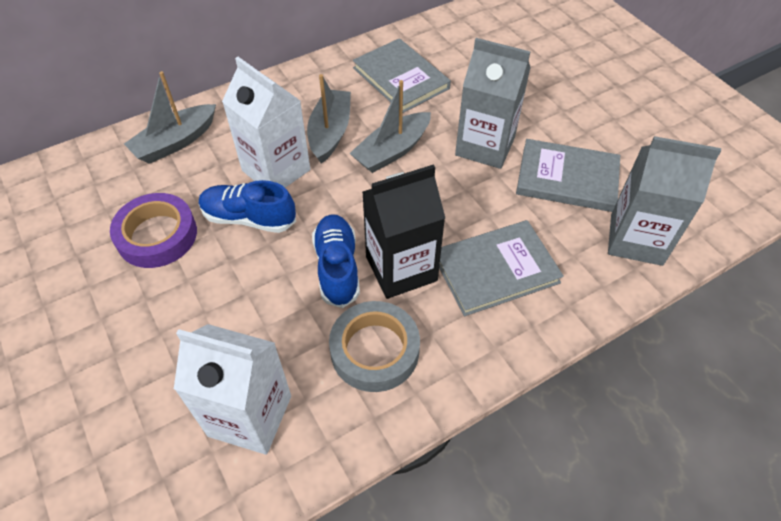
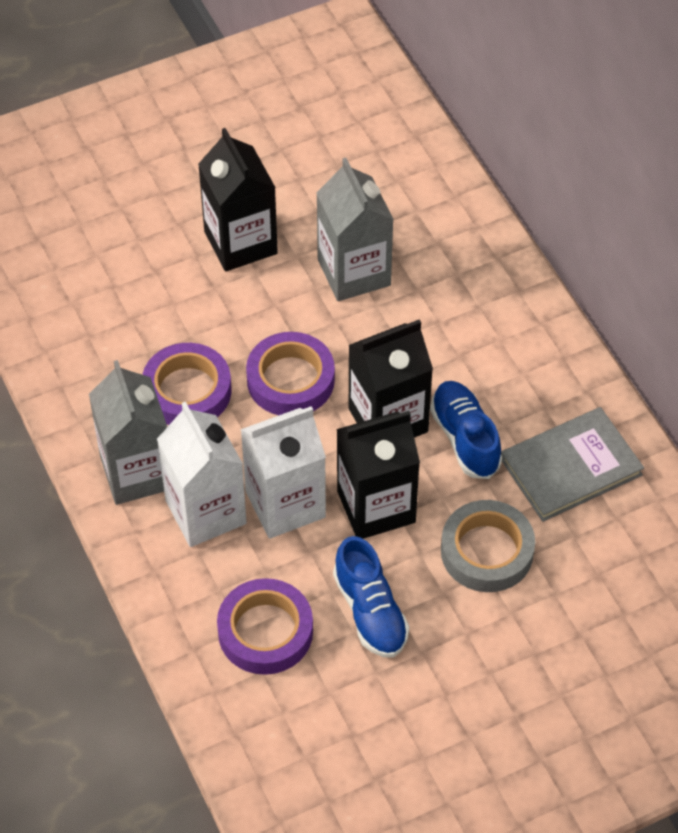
black carton: [362,164,445,299] = 1 -> [198,128,278,271] [336,411,420,539] [348,320,433,438] = 3
grey boat: [124,71,216,164] [307,74,351,164] [350,80,431,173] = 3 -> none = 0
grey book: [353,38,451,113] [439,220,564,316] [516,139,620,212] = 3 -> [501,407,644,522] = 1
purple tape: [110,193,197,268] = 1 -> [142,343,231,425] [217,578,313,675] [246,332,335,415] = 3

